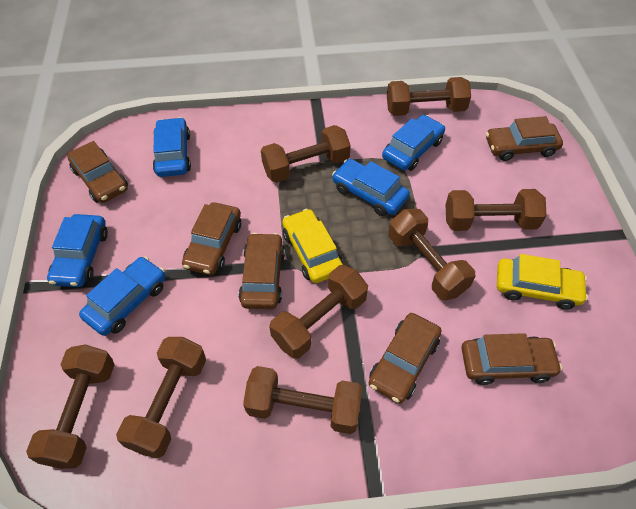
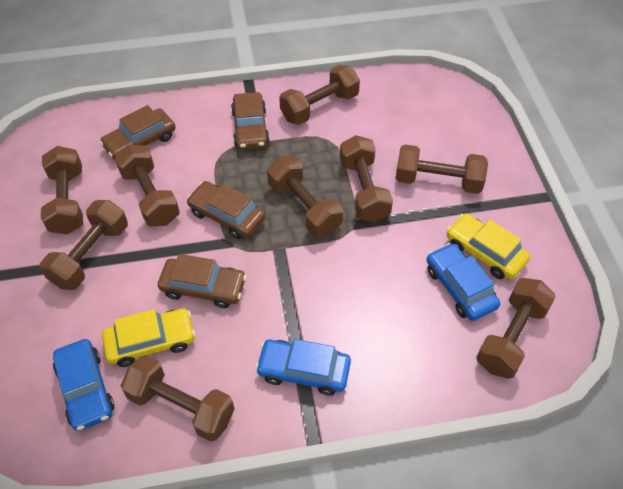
blue car: [47,214,108,287] [79,257,166,336] [153,117,191,177] [332,159,410,216] [382,115,445,171] = 5 -> [53,339,115,431] [255,339,351,396] [427,243,500,321] = 3
brown car: [67,141,128,203] [182,202,241,275] [239,233,285,309] [369,313,441,403] [461,333,562,385] [486,116,563,161] = 6 -> [100,105,175,160] [158,254,246,308] [187,181,265,239] [231,92,270,150] = 4
brown dumbbell: [26,344,115,469] [116,337,206,458] [243,366,362,434] [261,125,351,183] [269,265,368,359] [387,77,471,116] [388,209,475,301] [446,189,547,231] = 8 -> [40,200,128,290] [41,146,83,234] [115,145,180,226] [121,355,234,441] [267,156,343,237] [279,65,360,125] [340,135,393,222] [395,144,488,194] [476,278,556,379] = 9

